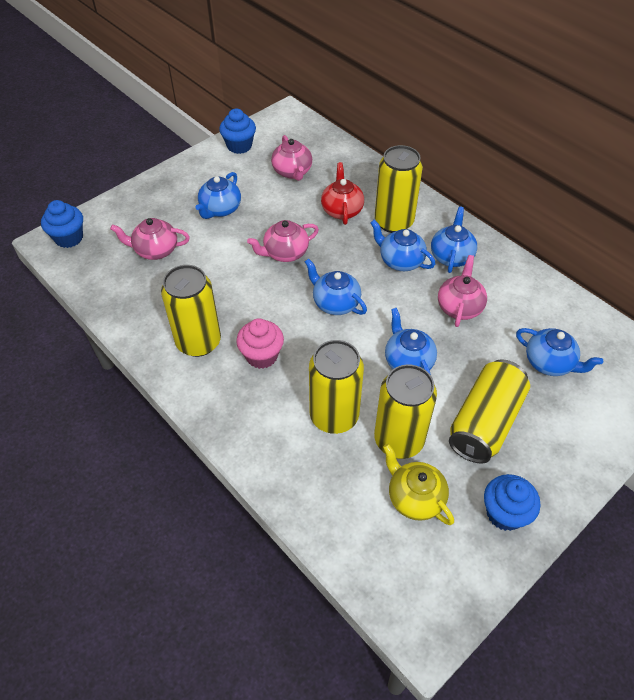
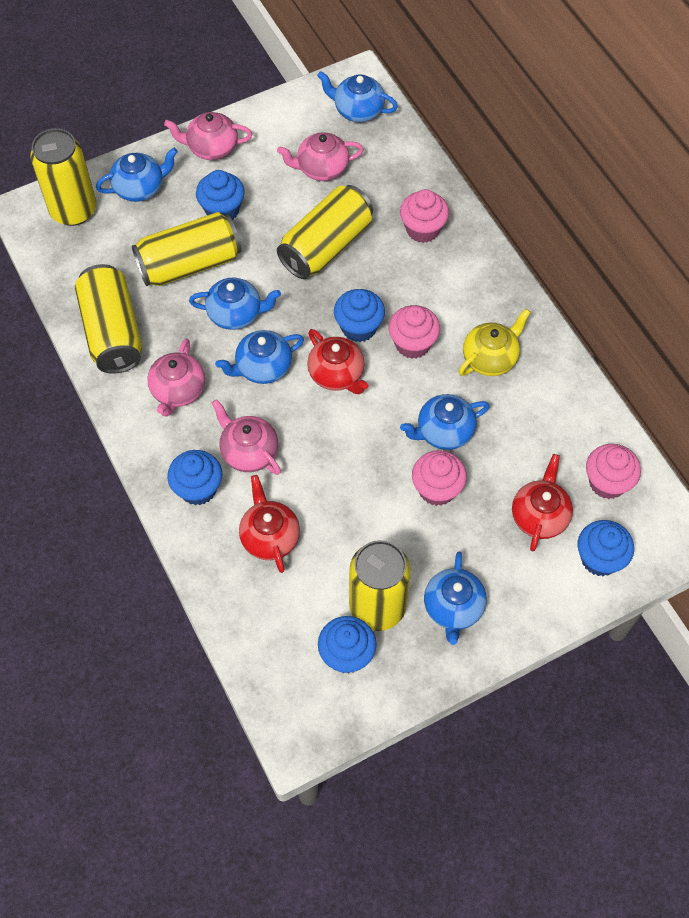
blue cupcake: [41,200,83,248] [219,109,256,154] [484,474,540,531] = 3 -> [167,450,222,505] [196,170,245,220] [318,616,376,674] [334,289,385,342] [578,520,634,576] = 5
pink cupcake: [236,318,284,369] = 1 -> [389,305,440,359] [400,189,449,243] [412,450,467,506] [586,444,641,499] = 4
red teapot: [321,162,364,225] = 1 -> [239,475,300,573] [307,329,368,394] [512,454,573,551] = 3

